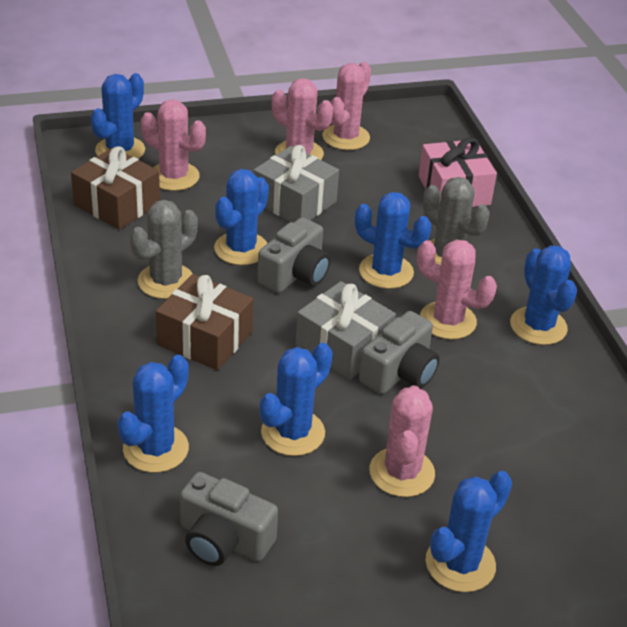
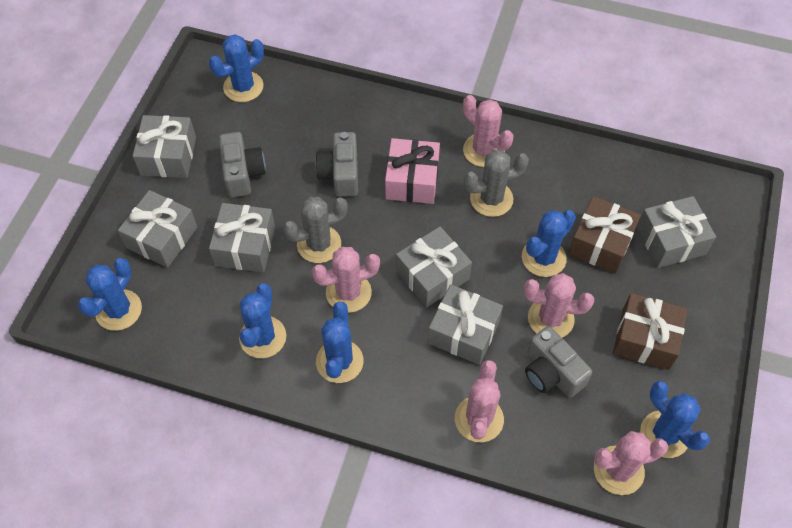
blue cactus: [90,73,145,159] [117,355,189,473] [214,169,269,265] [260,343,333,456] [355,192,431,289] [426,471,512,592] [510,245,577,345] = 7 -> [78,258,142,331] [209,34,264,102] [239,283,286,358] [316,302,364,383] [522,210,576,277] [640,381,710,458] = 6
grey gift: [254,145,339,223] [295,281,396,380] = 2 -> [118,190,197,268] [133,115,196,178] [209,203,275,272] [396,227,472,307] [428,284,503,365] [637,196,716,268] = 6

